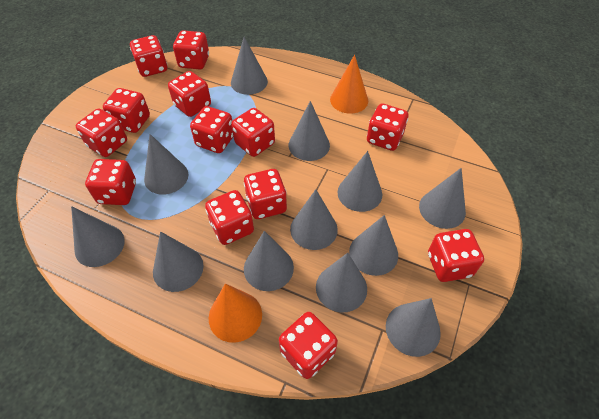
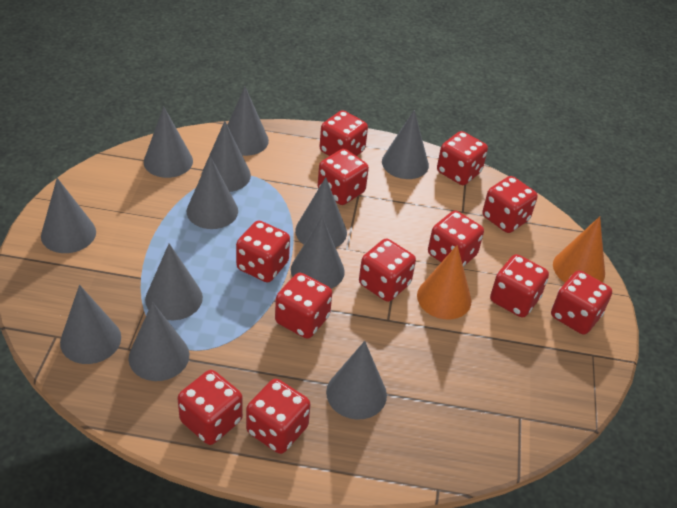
red dice: [76,109,127,157] [85,159,136,205] [103,88,150,133] [130,35,167,77] [168,71,211,117] [173,30,209,70] [190,106,233,153] [205,190,254,245] [231,108,275,157] [244,169,287,219] [279,312,338,379] [367,104,408,151] [428,229,484,282] = 13 -> [178,370,243,445] [236,220,290,282] [246,379,310,454] [275,273,332,339] [318,149,369,205] [320,110,368,156] [359,239,416,302] [428,211,484,267] [437,131,488,185] [482,176,538,233] [490,254,549,317] [551,270,612,335] = 12

